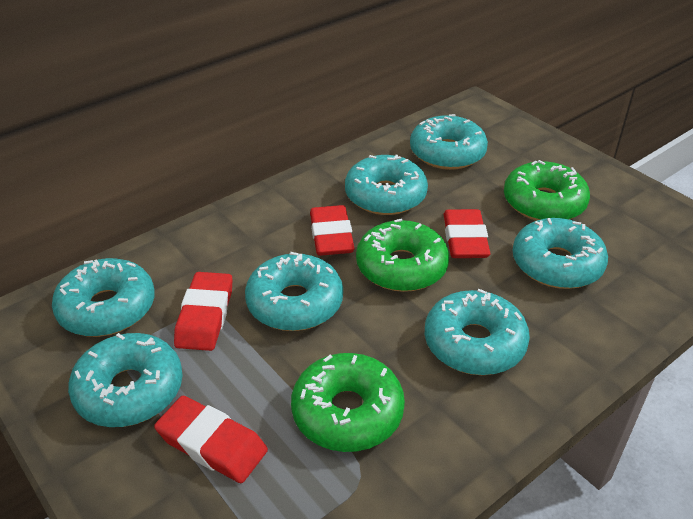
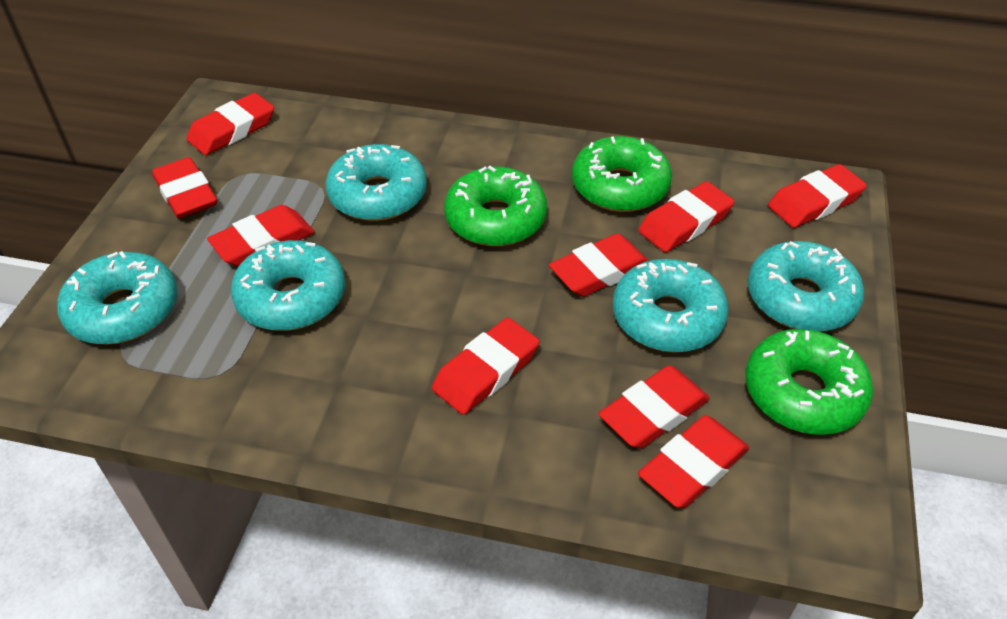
red eraser: [154,396,268,483] [174,272,233,351] [310,205,355,256] [443,209,491,258] = 4 -> [152,157,217,218] [186,93,274,155] [207,205,315,267] [432,317,539,415] [549,233,649,297] [598,366,710,449] [638,181,734,252] [638,415,749,508] [768,164,867,228] = 9
turquoise donut: [52,258,155,337] [68,333,183,427] [245,252,343,331] [345,155,428,215] [410,114,488,170] [425,289,530,375] [513,218,608,289] = 7 -> [57,251,177,345] [231,240,345,331] [325,144,427,221] [613,259,729,353] [748,241,864,332] = 5

